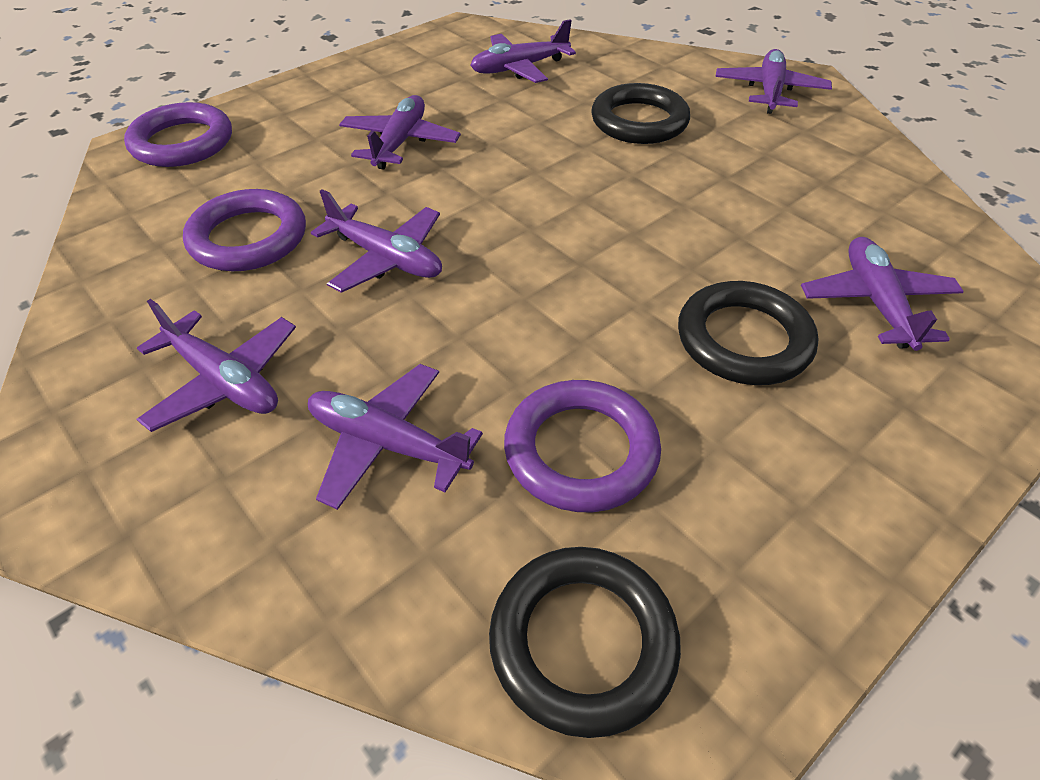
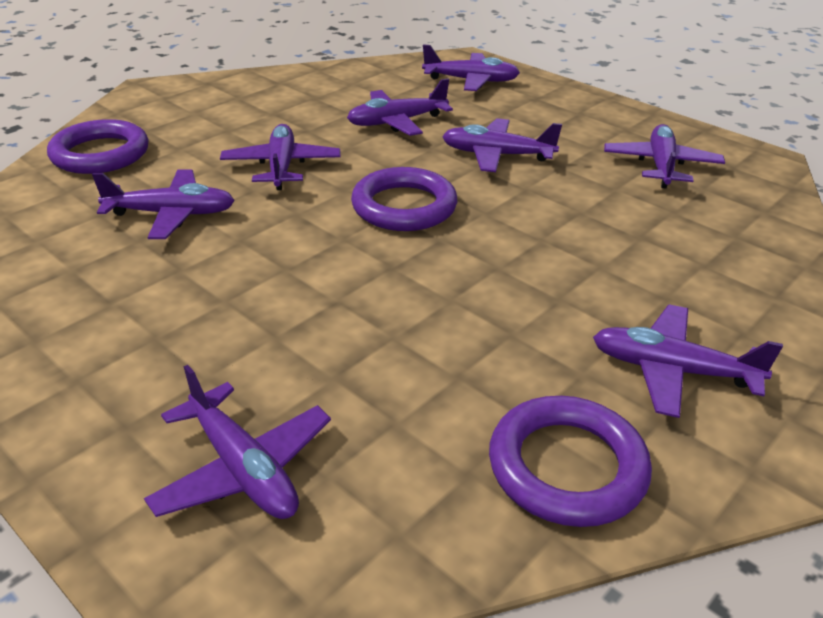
black ring: [489,547,681,738] [591,83,690,144] [678,281,818,385] = 3 -> none = 0
purple plane: [137,299,296,432] [308,364,483,510] [311,189,442,293] [339,95,461,170] [470,19,576,83] [716,49,832,114] [801,237,964,351] = 7 -> [92,170,235,239] [144,365,331,519] [220,124,340,190] [347,79,453,136] [422,44,520,91] [442,118,562,172] [593,304,783,418] [604,124,725,188] = 8

